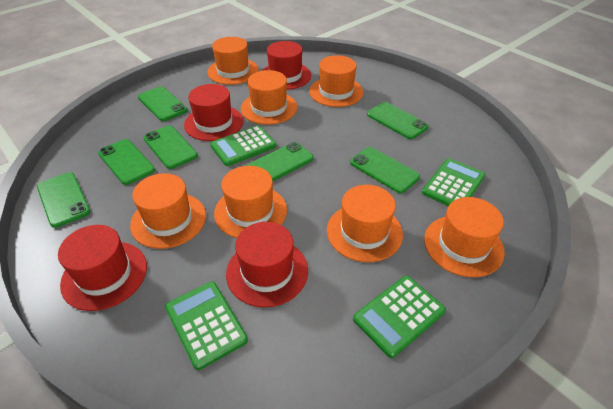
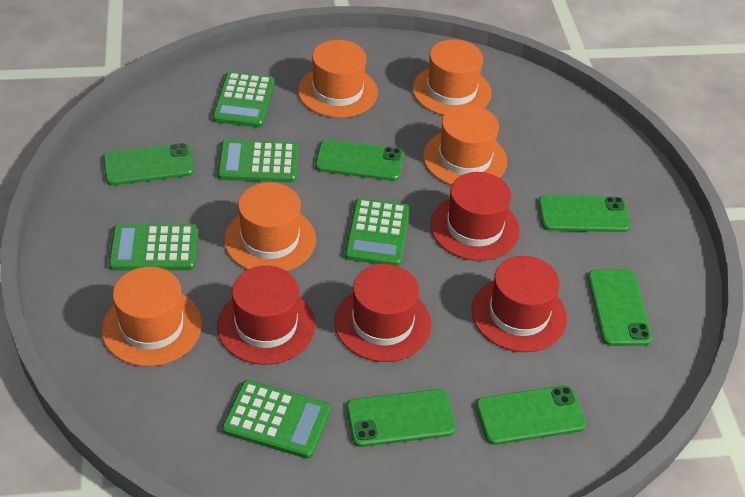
green calculator: [165,281,248,370] [210,125,276,166] [353,276,446,358] [422,158,485,206] = 4 -> [109,224,198,270] [213,72,275,127] [218,140,299,183] [222,380,331,459] [345,198,410,266] = 5
green phone: [37,172,90,228] [98,139,155,185] [138,86,188,121] [143,126,198,169] [246,142,314,181] [350,147,420,193] [367,102,429,139] = 7 -> [103,143,194,185] [315,139,404,181] [346,389,456,447] [476,386,586,445] [538,195,631,232] [588,270,652,346] = 6
orange hat: [130,173,206,249] [207,37,259,85] [214,166,287,238] [241,70,297,125] [309,55,364,107] [327,185,403,262] [424,197,505,277] = 7 -> [102,267,202,366] [224,183,316,271] [298,40,378,118] [412,39,491,115] [423,105,507,185] = 5

